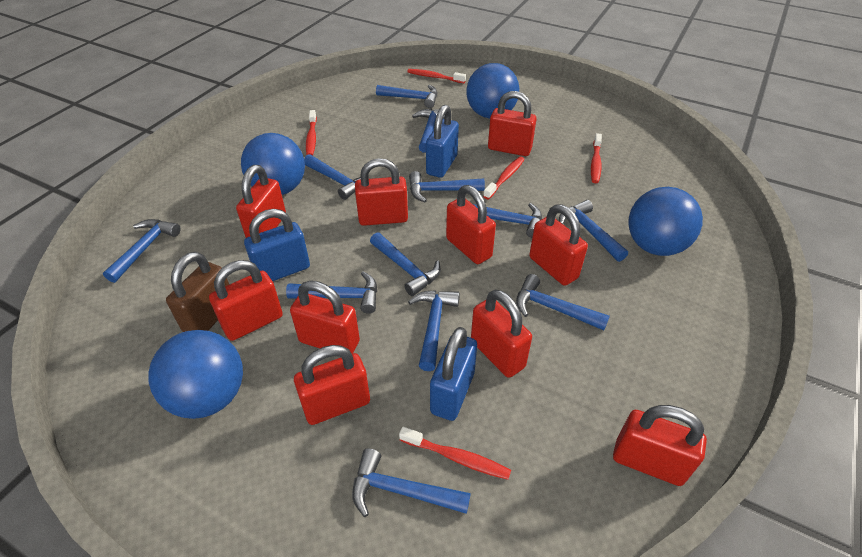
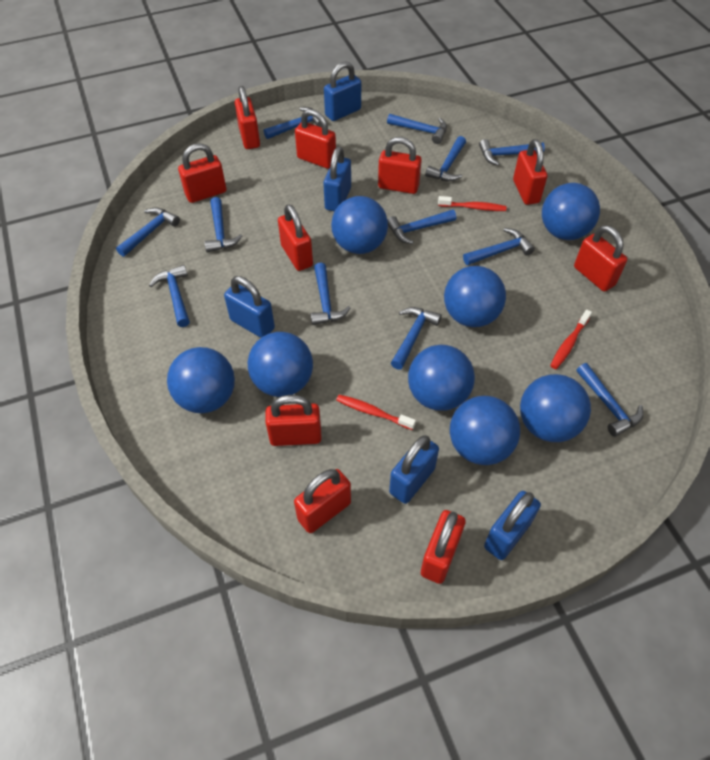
blue ball: [148,330,243,419] [241,133,305,195] [466,63,519,119] [628,187,703,256] = 4 -> [167,347,235,413] [248,332,313,397] [331,196,388,254] [408,345,475,411] [444,266,506,327] [450,396,520,465] [520,374,591,442] [542,183,600,240] = 8
blue padlock: [244,209,310,281] [426,105,459,178] [430,327,477,421] = 3 -> [224,276,275,338] [323,146,351,212] [324,61,361,121] [389,435,439,504] [484,491,541,560] = 5
brown padlock: [166,252,229,332] = 1 -> none = 0
red toothbrush: [306,110,317,156] [399,427,511,480] [407,69,466,83] [483,157,525,199] [591,133,602,183] = 5 -> [336,395,416,430] [438,196,507,211] [550,310,592,369] = 3

